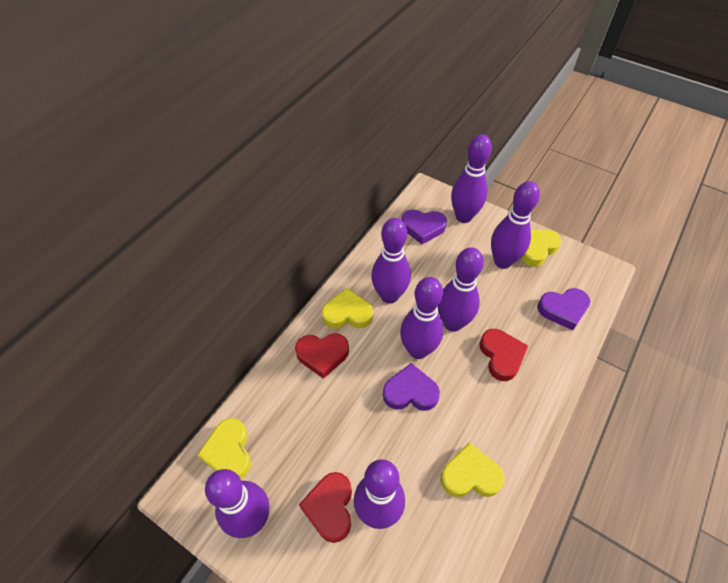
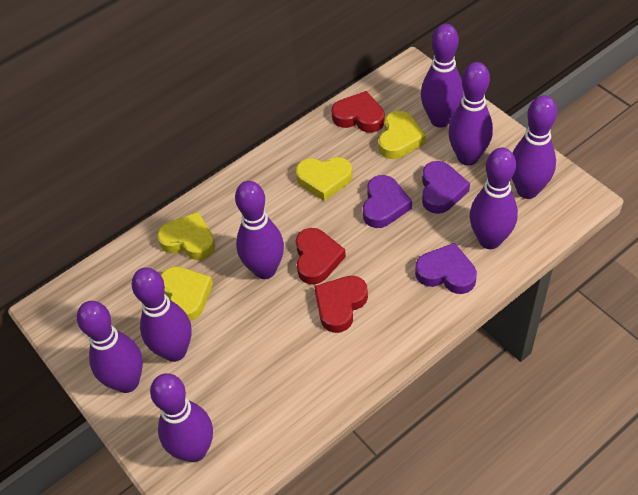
purple bowling pin: [205,469,269,538] [354,459,405,529] [371,218,411,304] [400,277,443,359] [438,247,484,332] [451,134,492,223] [491,181,540,269] = 7 -> [77,301,143,393] [132,268,192,362] [150,373,213,462] [235,181,284,279] [421,24,463,128] [448,62,493,166] [470,148,518,249] [512,95,557,199] = 8

